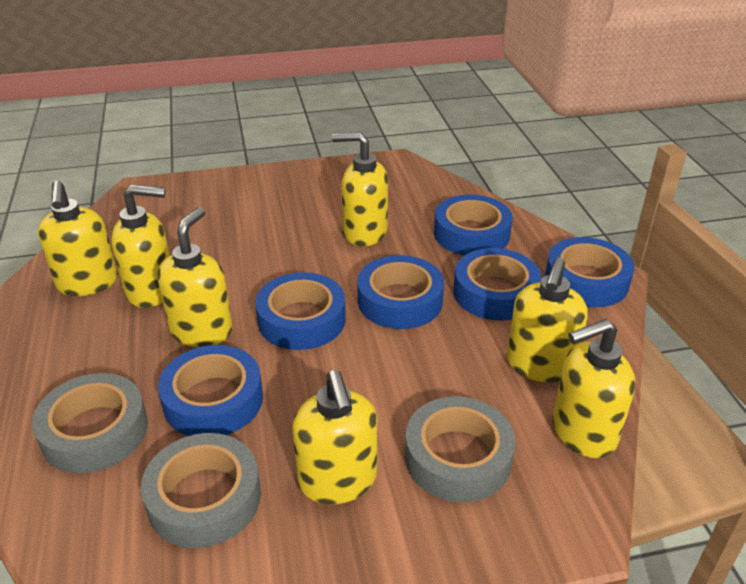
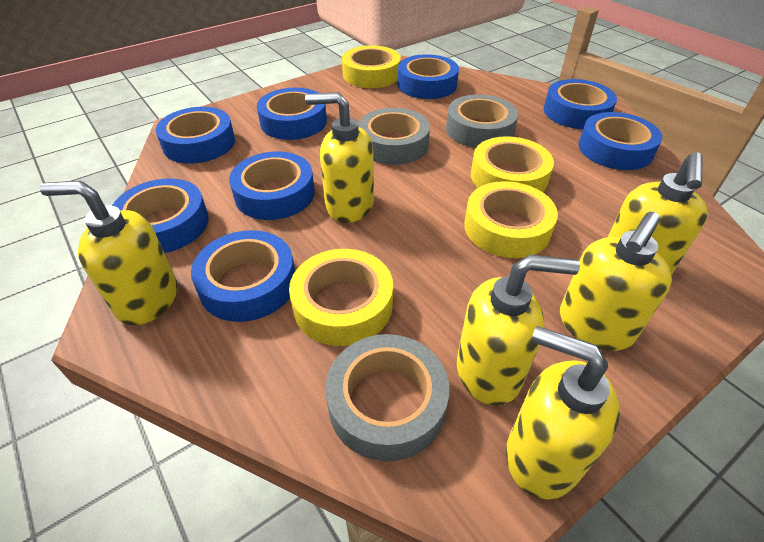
blue tape: [158,345,263,436] [255,272,346,350] [357,255,444,329] [434,195,513,255] [453,248,541,320] [545,237,634,307] = 6 -> [112,178,209,253] [156,107,235,164] [191,230,295,322] [229,152,315,220] [257,88,327,140] [398,54,459,99] [544,79,617,129] [578,112,662,170] = 8
yellow soap dispenser: [38,181,118,296] [111,184,170,308] [157,207,232,347] [292,370,377,504] [332,132,388,246] [507,257,588,383] [552,319,635,458] = 7 -> [40,181,177,325] [305,92,374,223] [457,255,580,406] [506,326,620,499] [560,212,672,351] [608,152,708,275] = 6
yellow tape: none = 0 -> [289,249,393,346] [342,45,401,88] [464,181,558,258] [471,136,554,192] = 4

